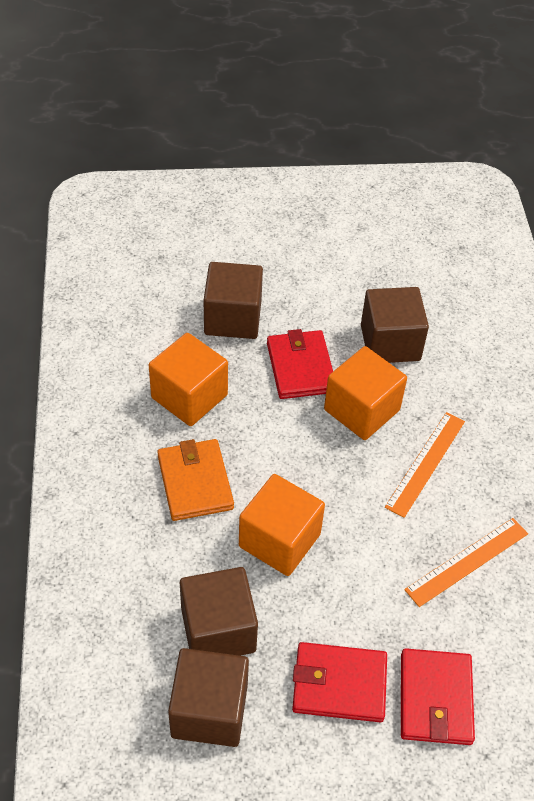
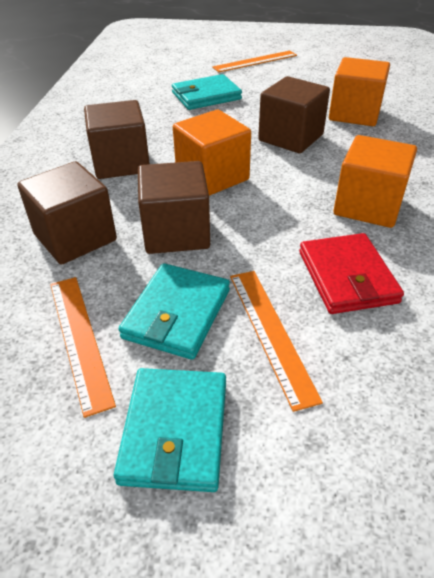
orange ruler: [385,412,465,518] [404,518,528,607] = 2 -> [50,277,116,418] [212,51,297,72] [230,271,323,412] = 3
orange wallet: [157,439,234,521] = 1 -> none = 0
red wallet: [267,329,333,399] [292,642,387,722] [401,648,475,745] = 3 -> [299,233,404,314] = 1
turquoise wallet: none = 0 -> [114,368,226,492] [119,263,230,360] [172,74,242,110] = 3

